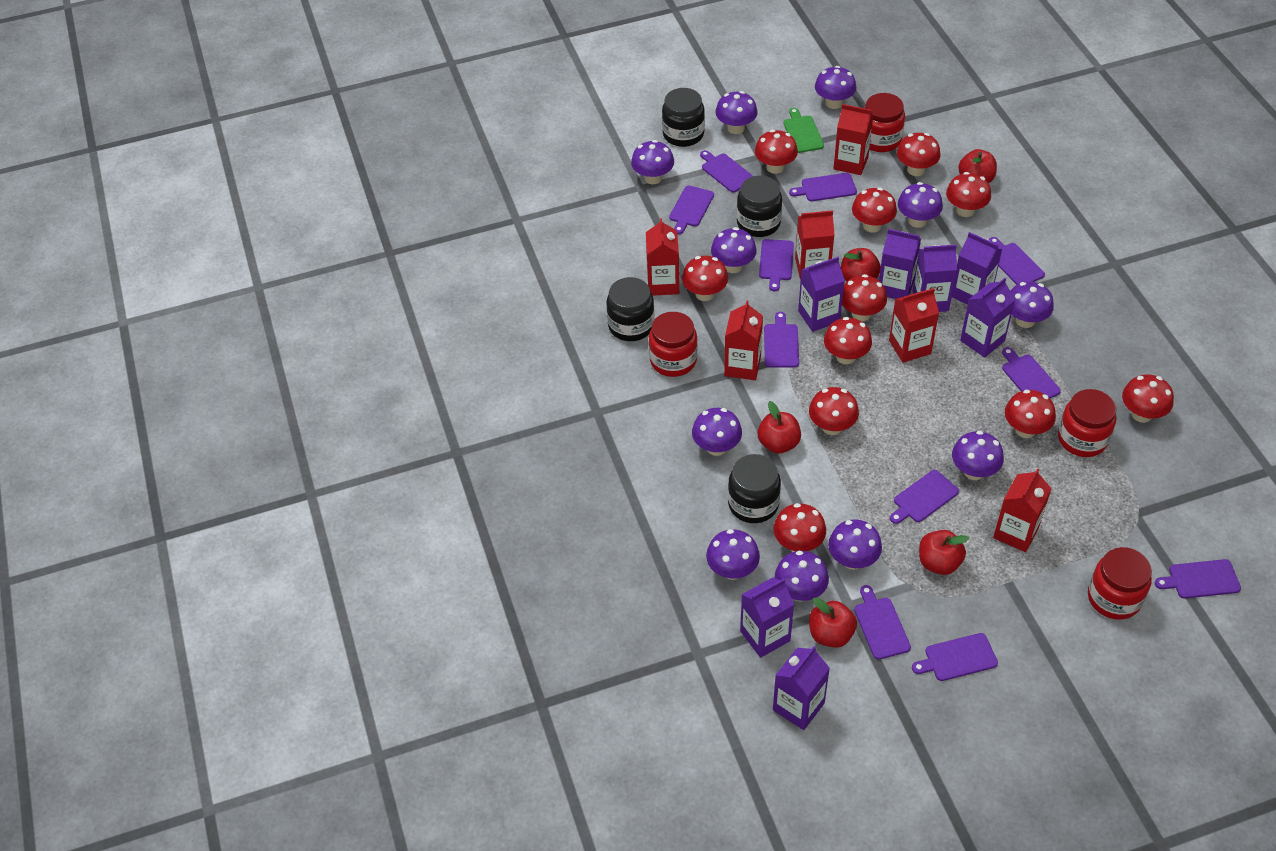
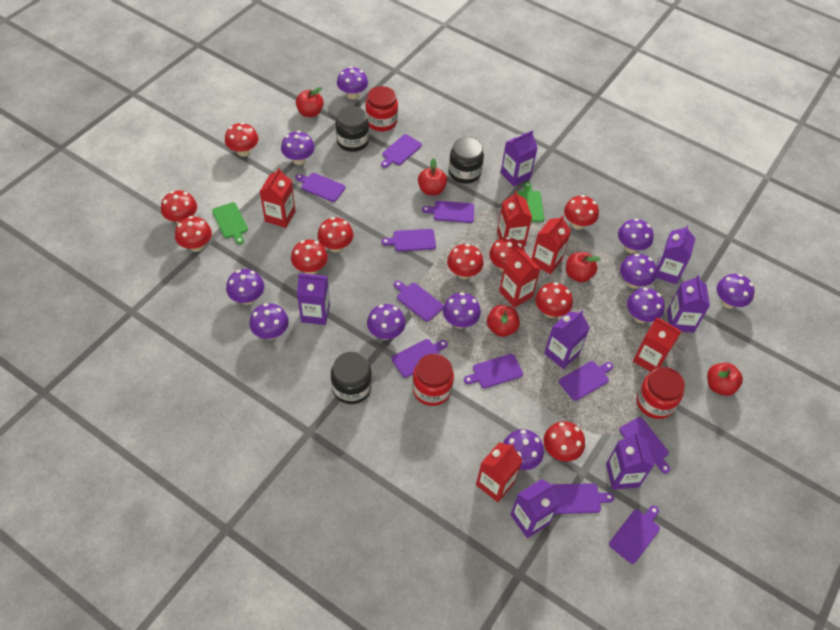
black jar: [607,277,655,341] [662,88,705,147] [728,454,781,523] [737,176,782,237] = 4 -> [331,352,372,404] [336,106,369,152] [449,137,484,184] = 3
green cutting board: [783,108,824,153] = 1 -> [212,202,248,244] [517,182,544,222] = 2
red jar: [649,312,698,377] [864,93,905,152] [1058,389,1116,457] [1088,547,1152,620] = 4 -> [365,86,398,132] [412,354,454,406] [636,367,685,419] = 3
red mushroom: [682,256,728,301] [755,130,798,174] [773,503,826,552] [809,387,859,435] [824,317,872,364] [842,274,887,321] [852,188,897,232] [897,133,941,176] [946,172,991,217] [1005,390,1056,438] [1122,375,1174,423] = 11 -> [161,190,197,224] [175,216,212,252] [225,122,258,157] [291,240,328,275] [317,217,354,252] [447,244,484,279] [489,237,525,272] [535,282,573,318] [544,421,585,462] [564,195,599,230] = 10

